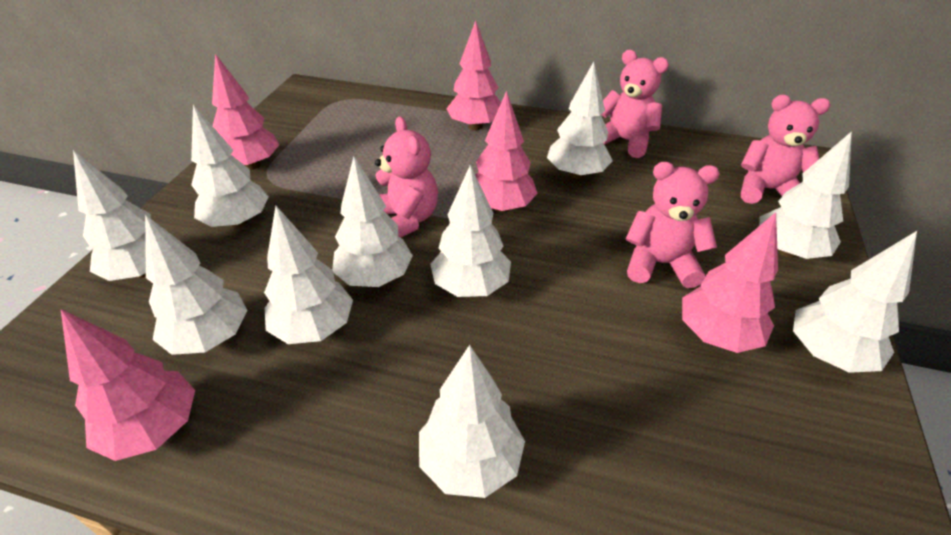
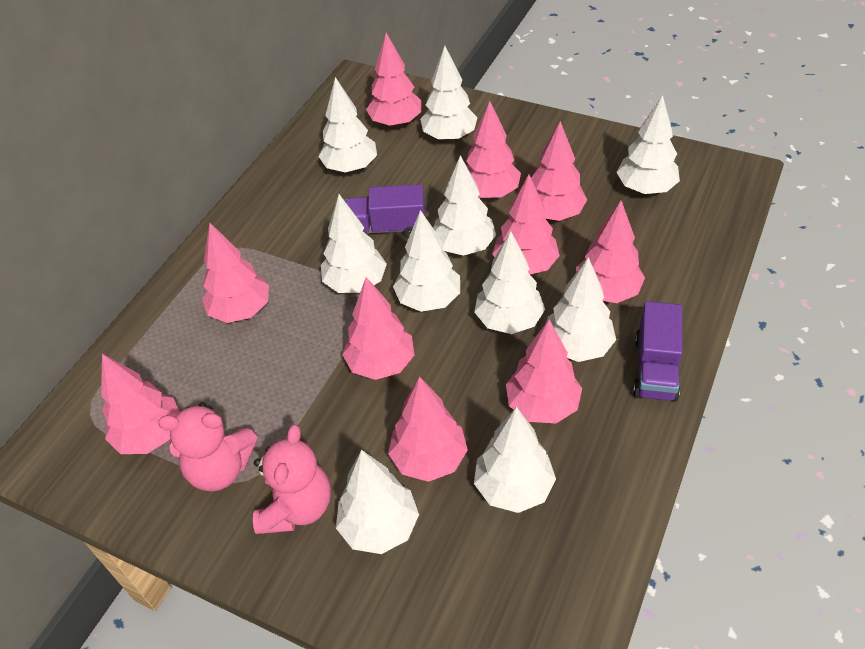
pink teddy bear: [375,116,438,238] [601,50,669,158] [626,162,720,288] [741,95,831,204] = 4 -> [158,402,258,492] [253,425,331,534] = 2
pink tree: [61,309,195,461] [212,54,279,170] [446,20,501,130] [476,91,538,213] [682,212,778,353] = 5 -> [101,354,180,454] [202,223,269,323] [342,277,414,380] [366,33,422,127] [388,376,468,482] [466,101,521,198] [492,174,560,274] [506,319,582,423] [531,121,587,221] [576,201,645,303] = 10
purple truck: none = 0 -> [345,184,425,238] [633,301,682,402] = 2

